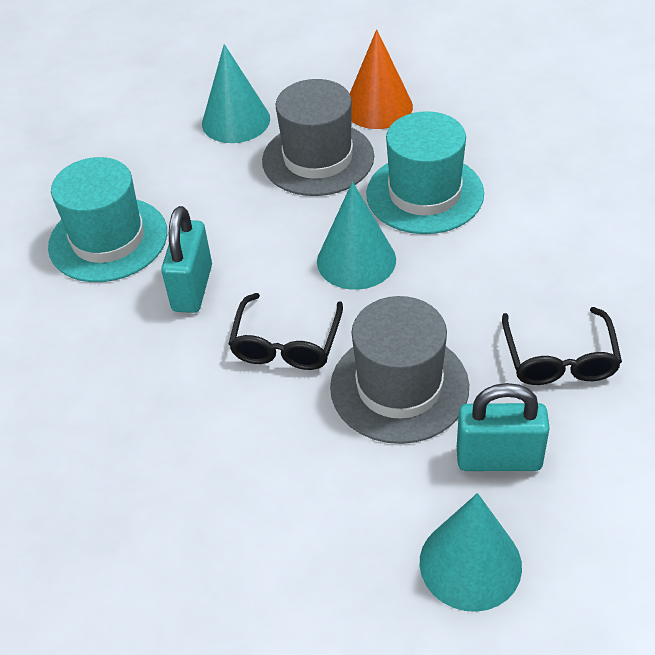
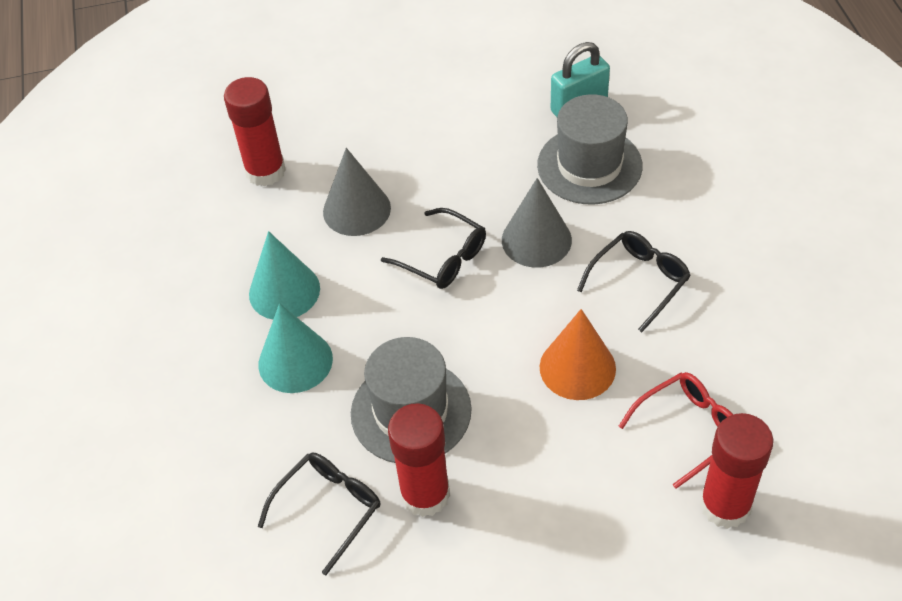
black glasses: [229,293,343,370] [502,307,622,385] = 2 -> [258,453,381,575] [381,208,486,289] [577,231,691,333] = 3
grey cone: none = 0 -> [323,148,391,236] [502,178,572,268] = 2
red glasses: none = 0 -> [619,372,733,489] = 1
red glue stick: none = 0 -> [224,77,286,186] [388,403,450,517] [700,413,773,529] = 3
turquoise cone: [202,44,270,143] [317,182,396,290] [420,493,522,612] = 3 -> [249,231,320,319] [259,303,333,393] = 2
turquoise hat: [48,157,167,282] [366,111,484,234] = 2 -> none = 0
turquoise padlock: [161,206,212,313] [457,383,550,471] = 2 -> [551,42,610,117] = 1

